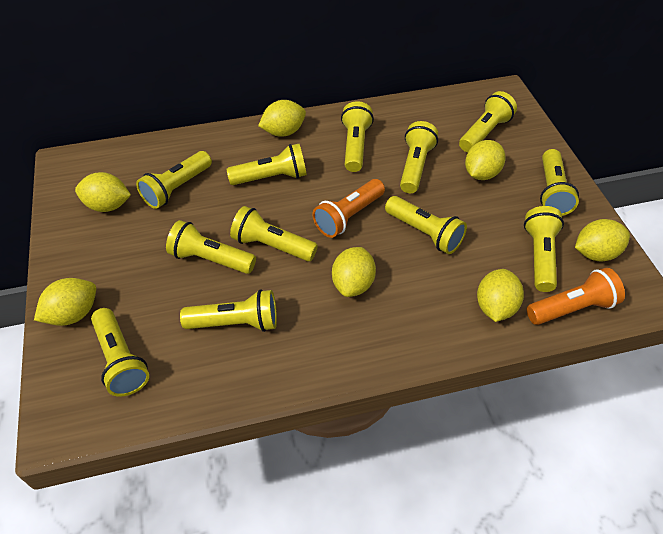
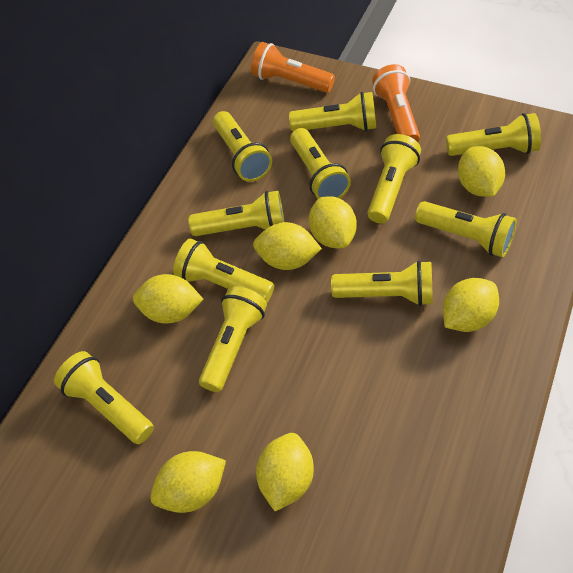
yellow flashlight: [91,308,149,397] [136,151,212,209] [166,220,256,274] [180,289,277,332] [226,144,307,185] [230,206,318,261] [341,101,374,172] [385,196,467,254] [400,121,438,193] [459,91,517,152] [524,206,564,292] [540,149,579,216] = 12 -> [54,351,154,444] [173,238,274,303] [189,191,284,236] [199,286,267,392] [213,111,272,182] [289,92,376,131] [290,128,351,199] [331,260,433,306] [367,134,421,224] [415,201,517,257] [446,113,541,156] = 11

